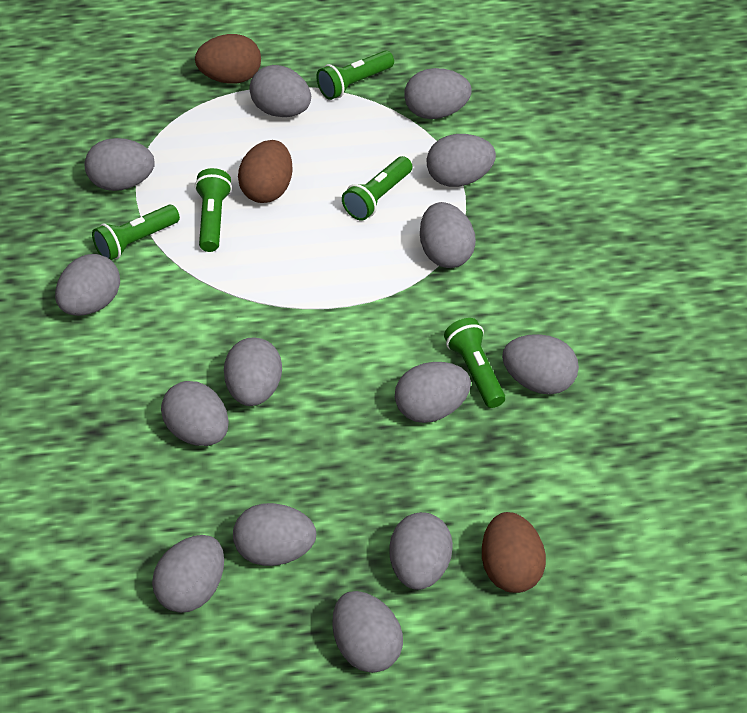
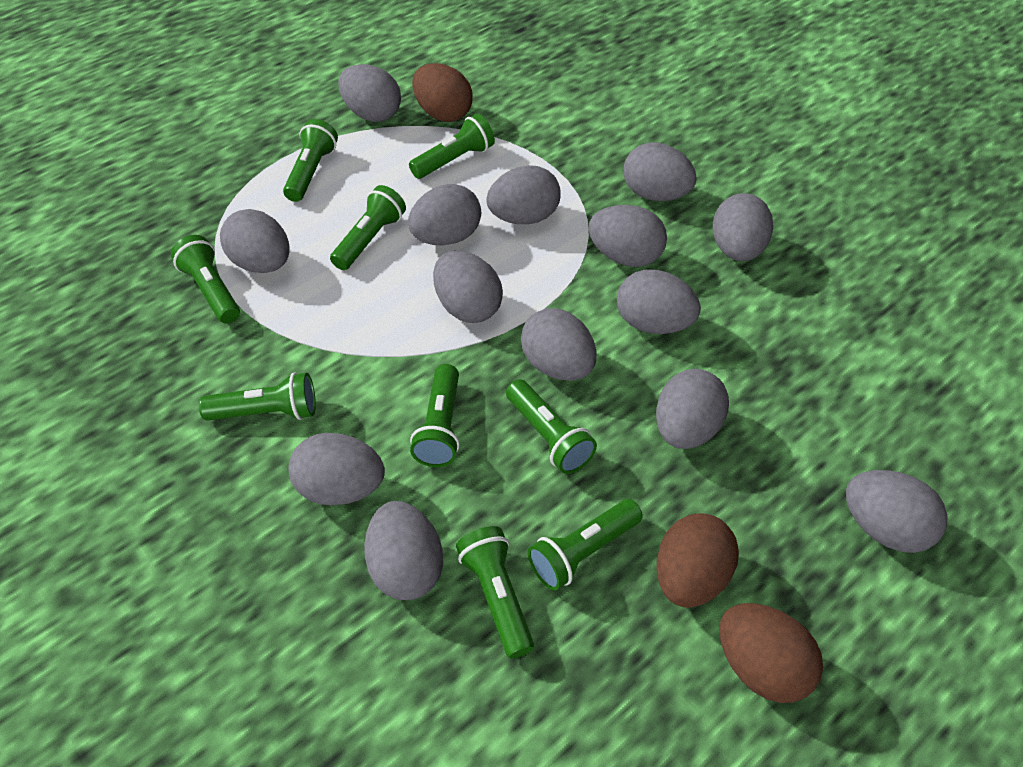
green flashlight: [92,205,180,260] [195,168,232,252] [316,50,394,100] [342,156,412,221] [444,318,505,408] = 5 -> [171,235,240,324] [199,372,316,421] [283,119,338,202] [330,185,406,270] [409,114,495,179] [410,364,460,467] [456,526,534,659] [506,379,597,474] [528,499,643,591] = 9

